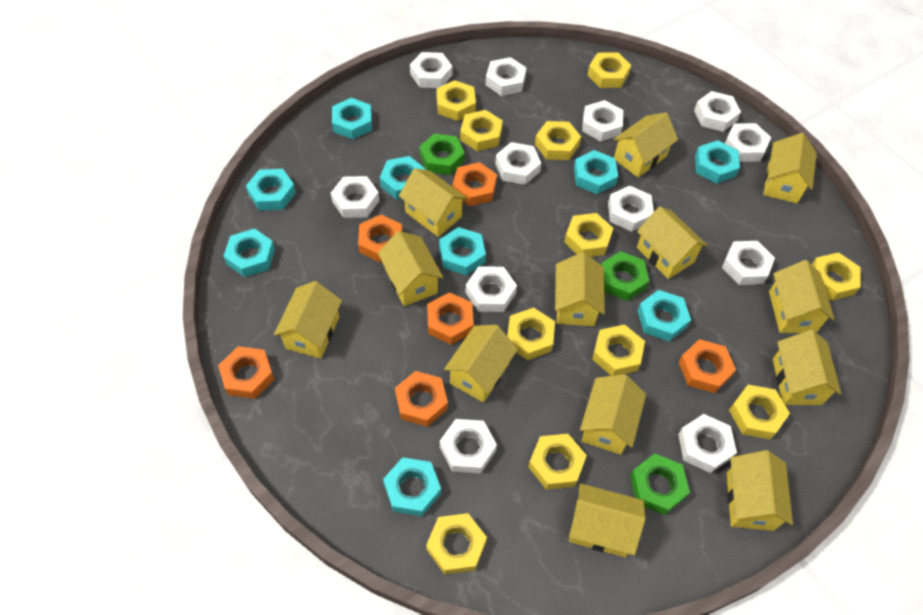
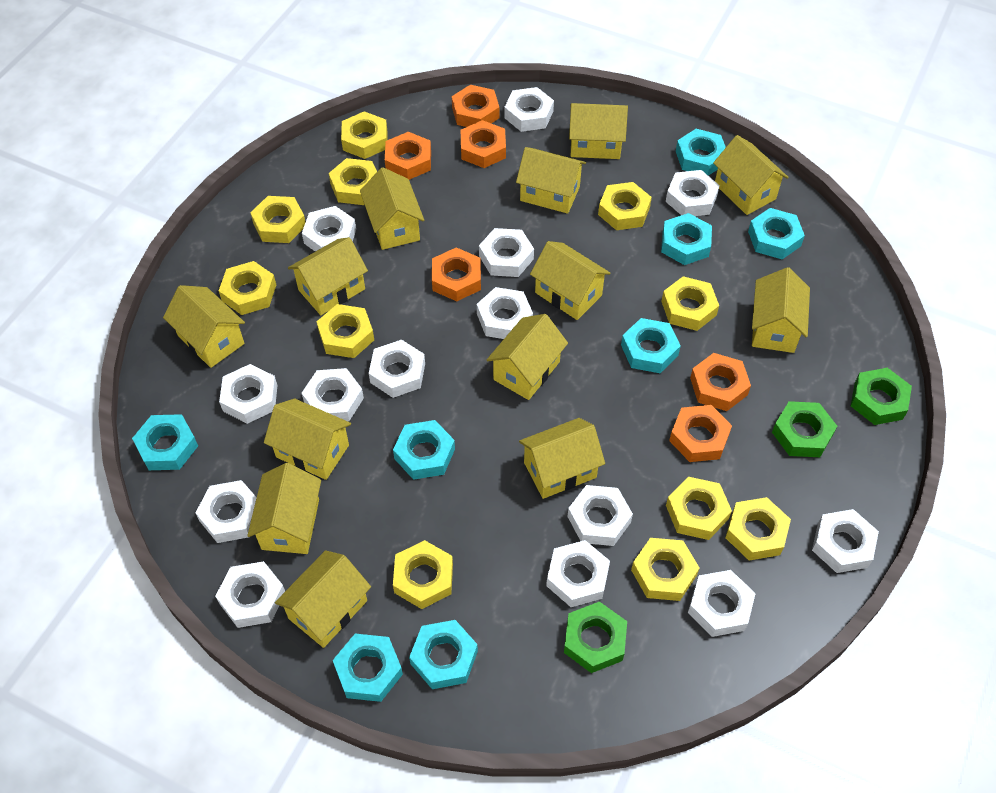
turquoise nut: [224,228,275,277] [246,169,296,211] [332,98,372,139] [380,156,426,200] [383,457,441,516] [439,227,486,275] [574,150,618,194] [637,290,691,341] [695,140,740,184] = 9 -> [132,414,198,470] [333,634,403,702] [393,420,455,480] [409,620,478,689] [621,318,681,373] [661,213,712,265] [676,129,726,176] [748,208,805,259] = 8
white nut: [331,176,380,218] [410,52,452,88] [440,419,497,473] [466,266,517,312] [485,57,526,96] [495,142,541,185] [582,100,623,141] [608,186,654,232] [678,414,737,473] [694,91,741,132] [722,241,775,285] [725,123,771,162] = 12 -> [195,480,257,543] [215,561,285,628] [219,364,278,424] [302,206,356,252] [302,368,364,421] [369,340,425,398] [477,287,533,339] [479,228,534,277] [504,87,554,132] [546,540,610,607] [567,485,633,546] [666,170,720,216] [688,570,756,637] [812,509,879,573] = 14

